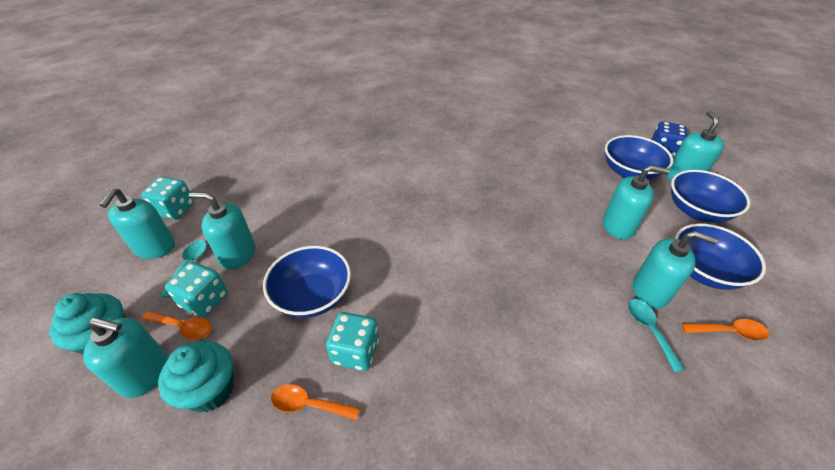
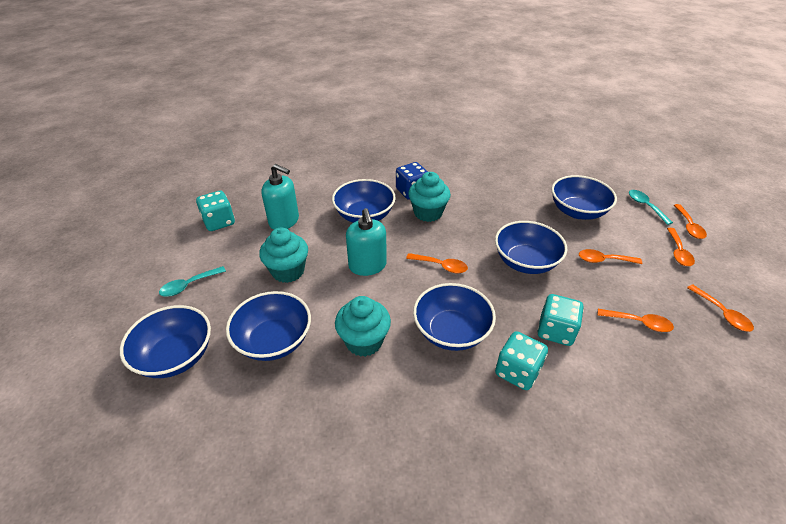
blue bowl: [263,246,351,318] [605,135,673,180] [671,170,750,223] [674,223,766,290] = 4 -> [120,305,211,378] [226,291,311,361] [332,179,396,223] [413,283,496,351] [495,221,568,274] [551,175,617,220] = 6
orange spoon: [142,311,212,340] [271,384,360,420] [681,319,769,341] = 3 -> [406,253,468,273] [579,249,642,264] [598,309,674,332] [667,228,695,266] [674,204,707,239] [687,285,754,332] = 6
turquoise cupcake: [49,293,125,355] [158,341,234,413] = 2 -> [259,227,308,283] [335,296,391,357] [408,172,451,222] = 3
turquoise soap dispenser: [84,317,168,398] [100,188,175,259] [189,192,255,269] [603,165,670,239] [633,231,718,308] [667,111,724,180] = 6 -> [261,164,299,230] [346,208,387,276] = 2

